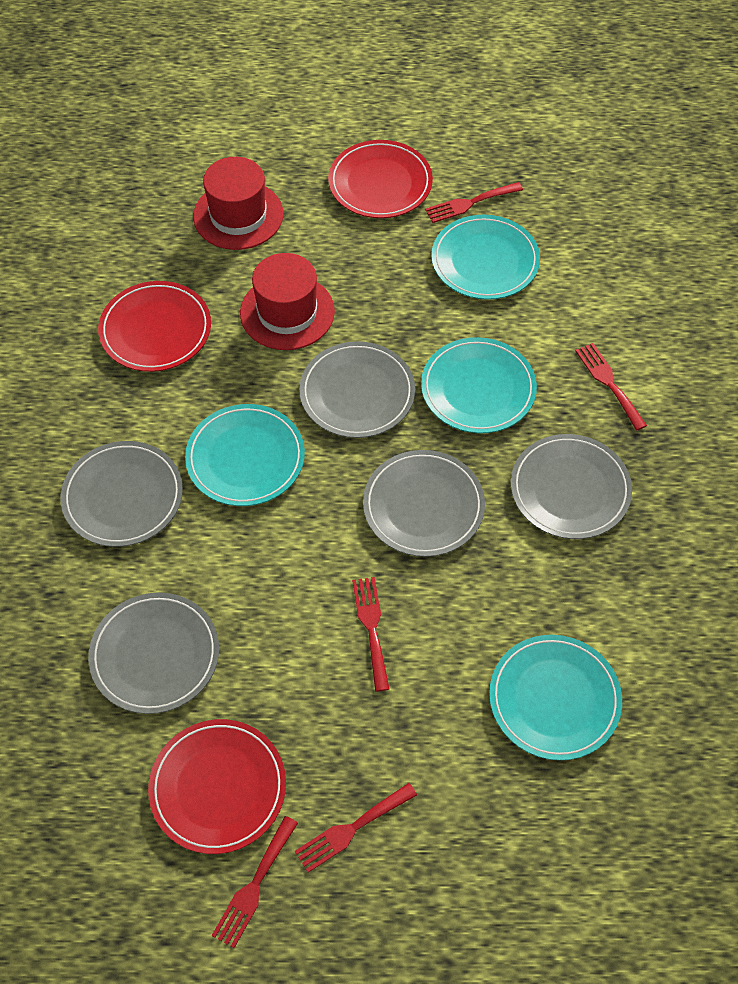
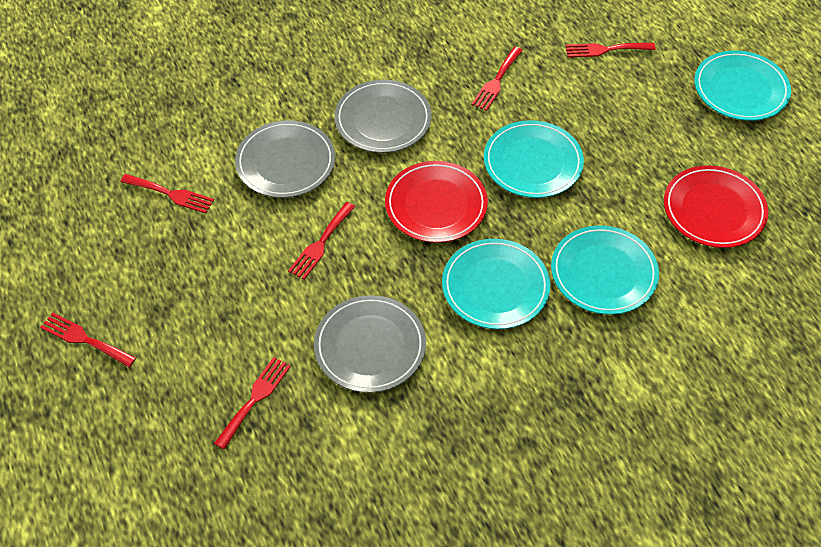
grey plate: [60,441,183,547] [88,593,219,714] [299,341,415,438] [363,450,485,557] [511,434,632,539] = 5 -> [235,120,335,198] [314,295,426,393] [334,80,432,153] = 3
red fork: [212,816,298,948] [295,783,417,873] [352,577,390,692] [425,182,523,223] [575,343,647,431] = 5 -> [40,312,136,367] [121,174,214,213] [214,357,291,450] [288,202,355,280] [471,47,523,111] [565,43,656,58] = 6
red hat: [193,157,283,250] [240,253,335,350] = 2 -> none = 0
red plate: [98,281,211,372] [148,719,286,854] [328,140,433,218] = 3 -> [385,161,488,243] [664,165,768,248] = 2

